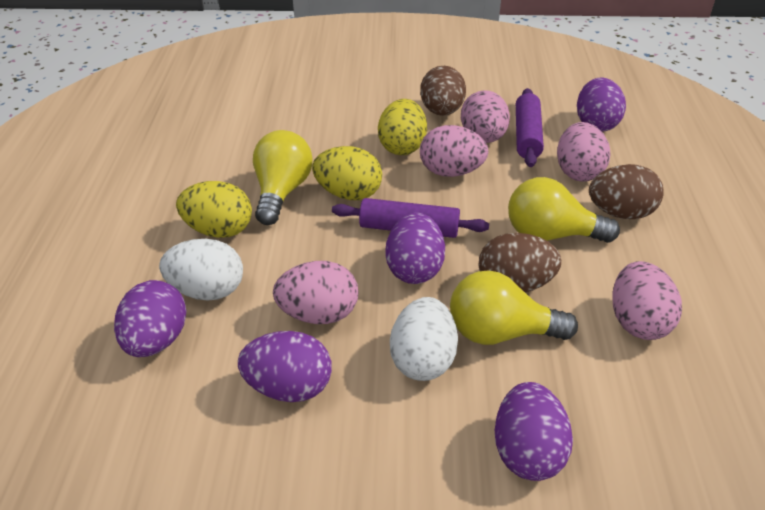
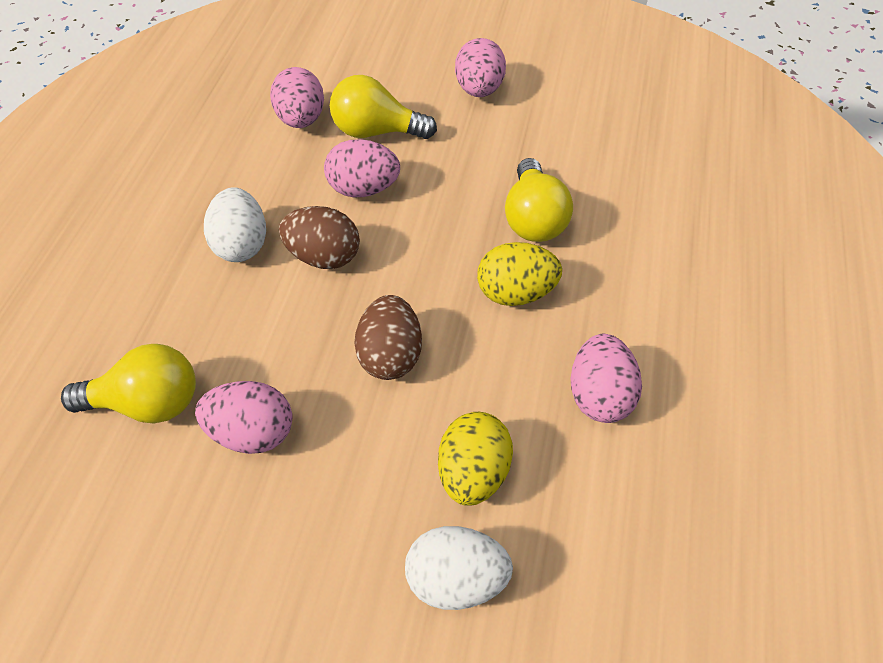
brown egg: [420,66,466,116] [478,233,561,292] [589,164,664,219] = 3 -> [279,206,360,269] [354,295,422,380] = 2
purple egg: [114,280,186,357] [238,331,332,402] [385,213,445,284] [495,382,573,481] [577,77,626,132] = 5 -> none = 0
purple rolling pin: [332,198,489,238] [516,88,544,167] = 2 -> none = 0
yellow egg: [176,181,252,238] [312,146,382,200] [378,99,427,155] = 3 -> [438,412,513,506] [477,242,562,306] = 2

